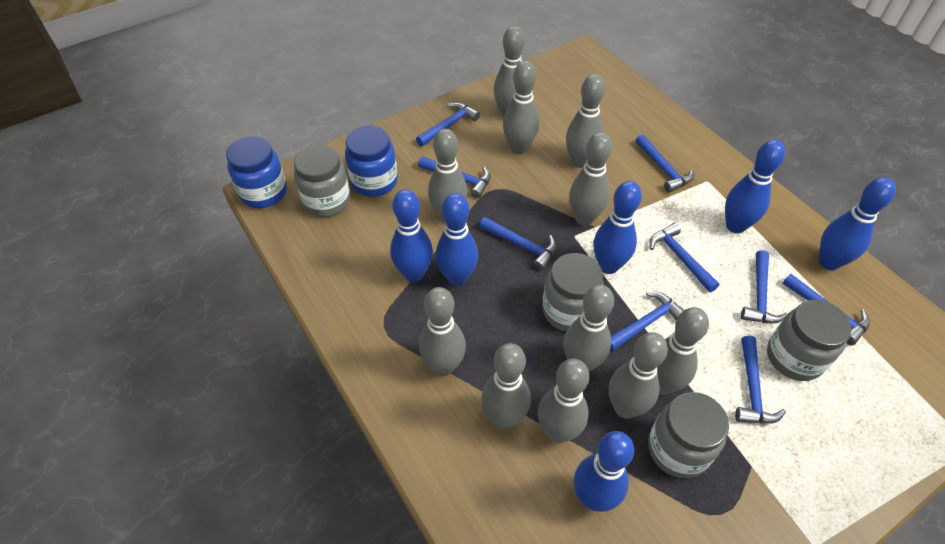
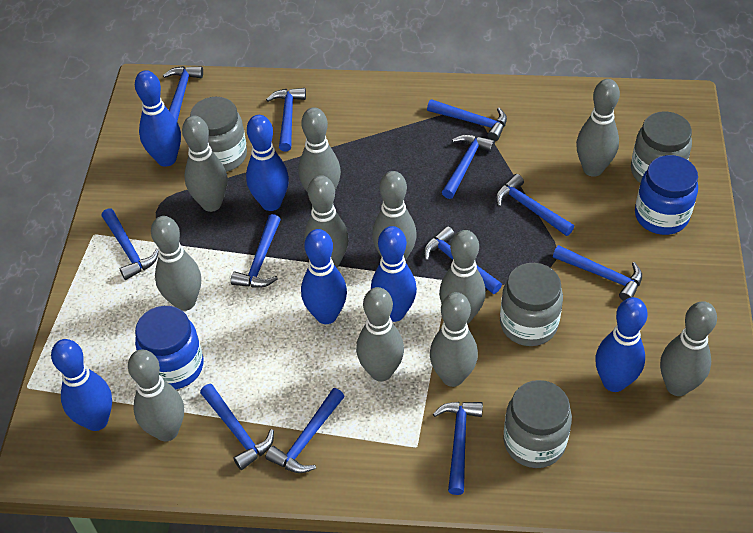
blue hammer: [416,102,480,146] [418,156,491,198] [480,217,557,270] [610,292,684,351] [635,134,694,192] [650,223,719,292] [735,336,786,424] [741,250,787,323] [782,274,870,345] = 9 -> [102,208,159,280] [163,66,203,121] [200,384,274,470] [231,214,281,288] [265,388,345,473] [266,88,306,151] [423,226,502,294] [427,99,507,141] [433,402,483,495] [442,134,495,199] [495,174,574,236] [553,245,642,301] = 12

